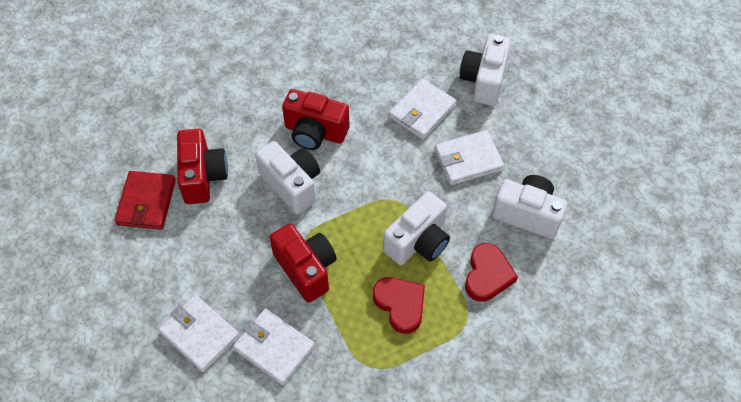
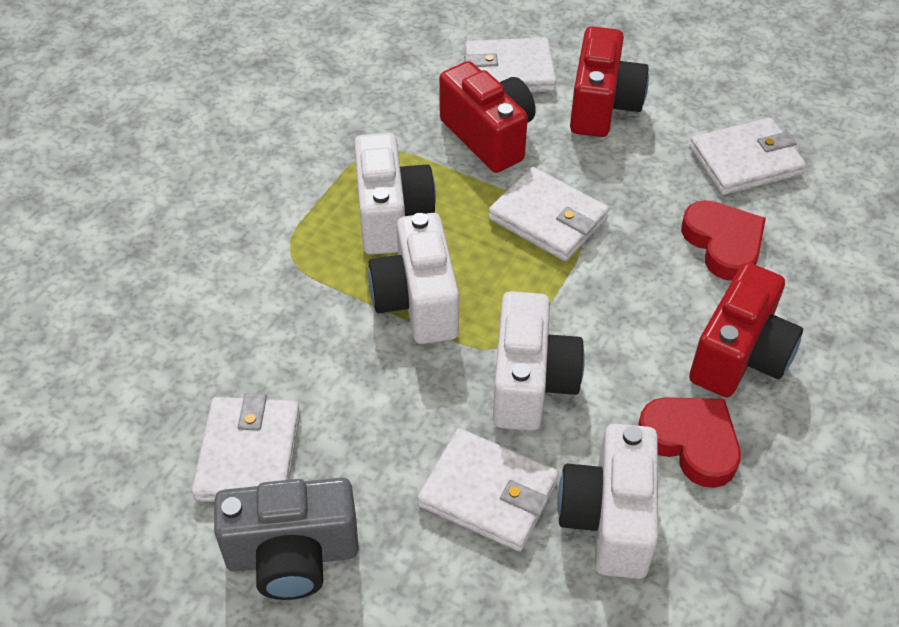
grey camera: none = 0 -> [214,478,359,600] = 1
red wallet: [115,171,176,230] = 1 -> none = 0
white wallet: [158,295,240,372] [233,308,315,385] [389,79,457,140] [435,130,504,185] = 4 -> [192,393,301,502] [417,428,559,552] [464,37,557,92] [489,167,609,261] [690,118,806,195] = 5

